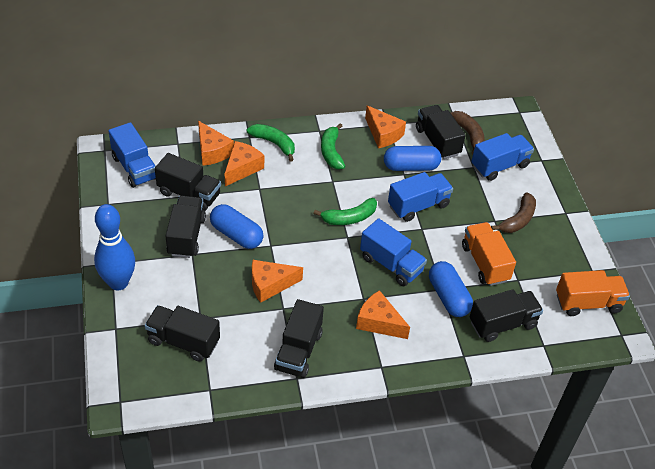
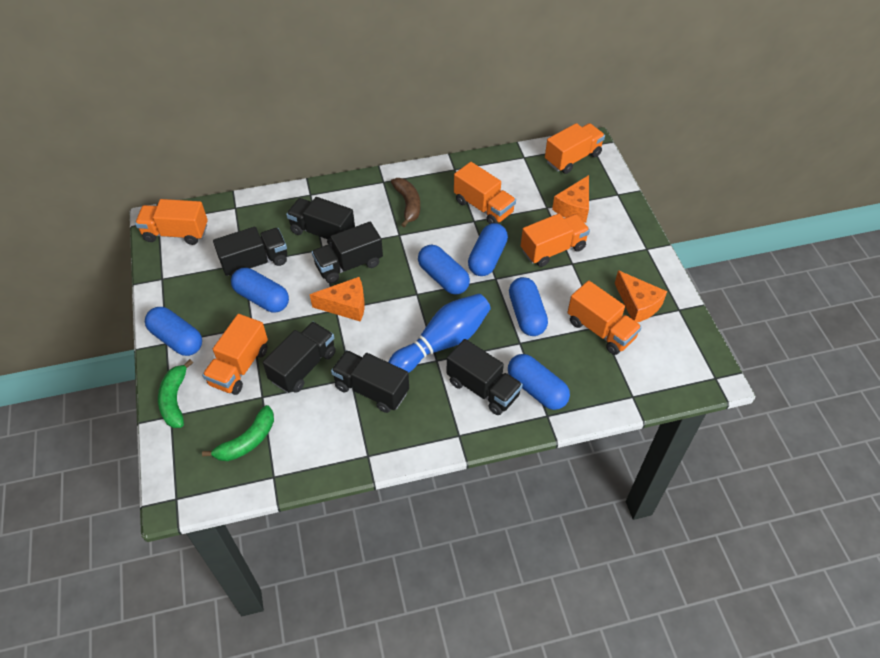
blue capsule: [210,204,263,249] [384,146,441,171] [429,261,473,317] = 3 -> [145,307,202,356] [231,268,289,312] [418,244,470,295] [468,223,508,276] [508,354,570,410] [509,277,548,336] = 6
blue truck: [108,122,156,188] [360,218,427,286] [388,172,453,222] [471,133,534,181] = 4 -> none = 0
brown banana: [450,111,485,155] [491,193,536,233] = 2 -> [391,178,420,227] = 1
green banana: [247,124,295,161] [313,198,377,225] [321,123,345,169] = 3 -> [158,359,193,428] [202,405,274,461] = 2
orange cheese: [198,121,234,166] [225,141,264,186] [252,260,303,303] [356,290,410,339] [365,105,406,148] = 5 -> [310,277,365,322] [552,175,589,223] [615,270,667,323] = 3
orange truck: [462,222,516,286] [556,270,630,316] = 2 -> [135,199,208,245] [202,314,268,395] [454,162,516,224] [521,214,590,267] [545,123,605,174] [568,281,642,355] = 6

